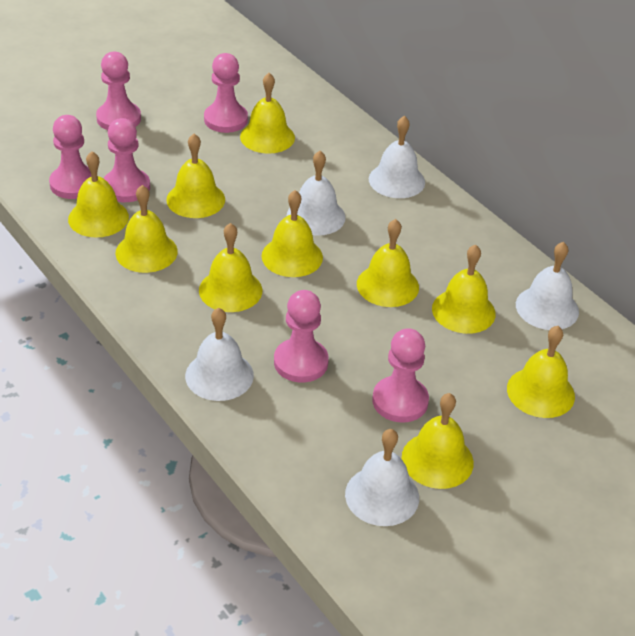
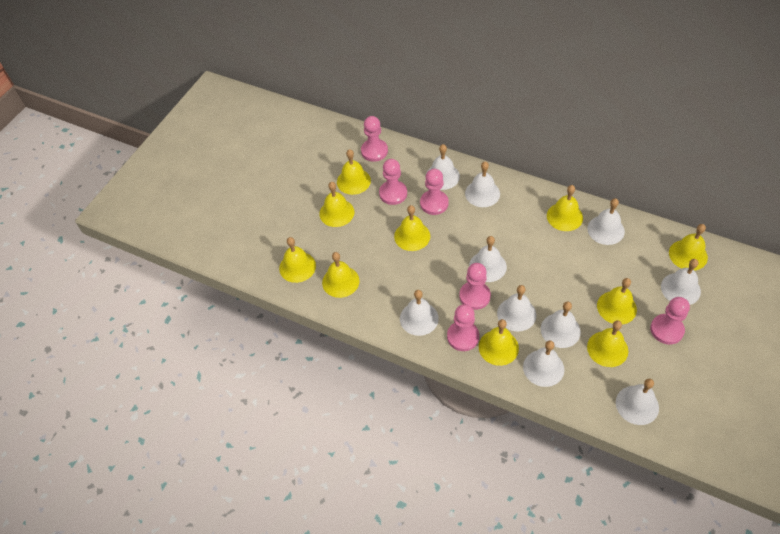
white bell: [185,308,254,401] [287,151,346,236] [345,429,419,526] [369,116,425,198] [516,242,579,330] = 5 -> [400,290,439,336] [426,144,460,190] [465,162,500,207] [469,236,507,282] [497,285,536,331] [523,341,564,387] [540,302,581,348] [587,198,625,245] [616,378,659,425] [661,259,701,305] = 10

